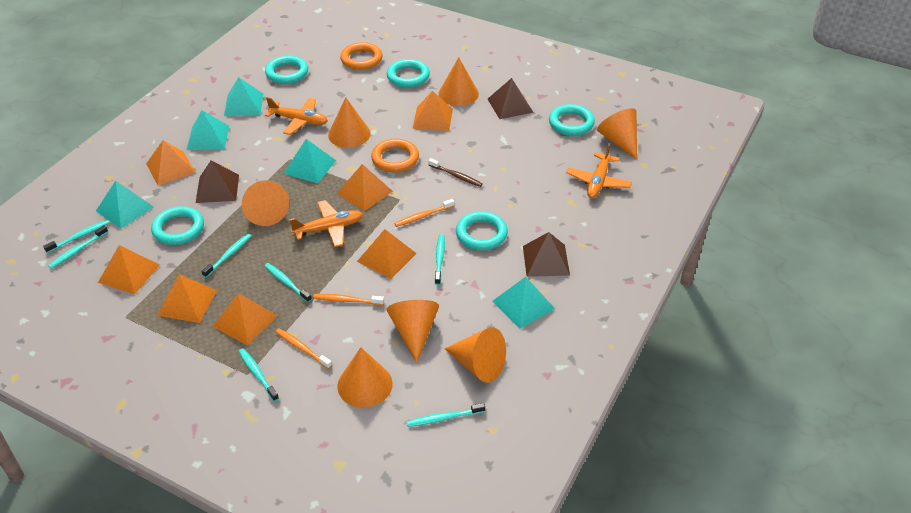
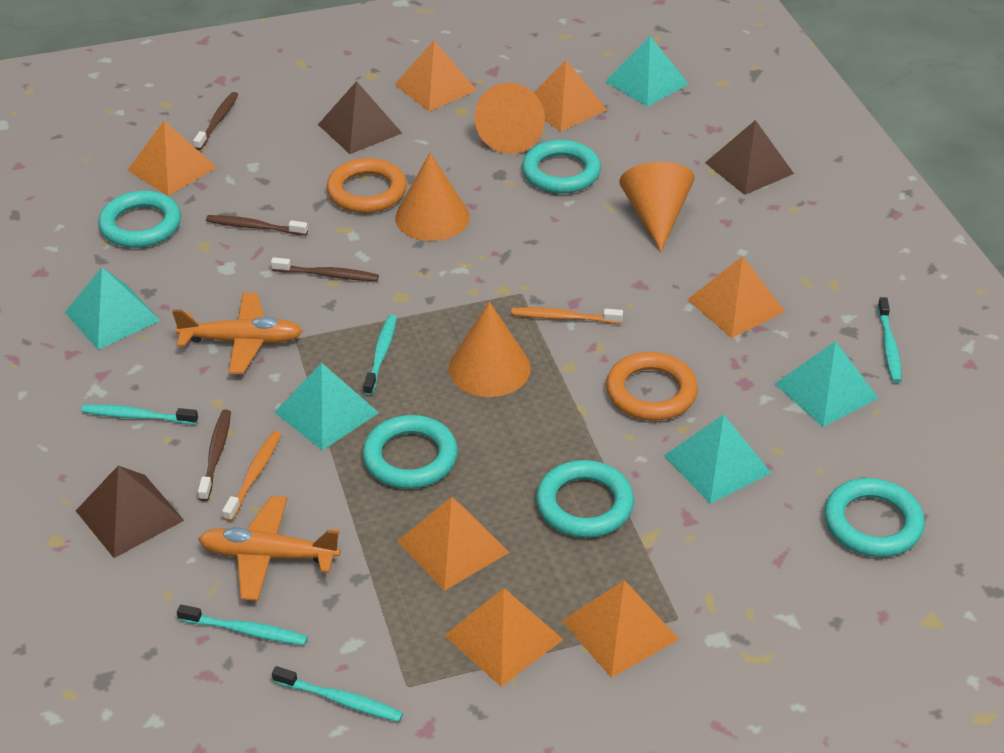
brown toothbrush: [428,158,483,187] = 1 -> [193,92,239,150] [198,410,231,501] [206,215,308,236] [271,257,379,281] = 4
orange cone: [242,180,289,226] [328,97,371,148] [337,347,393,408] [386,300,439,363] [439,57,479,106] [444,327,506,383] [597,108,637,160] = 7 -> [395,153,470,241] [449,302,531,397] [474,83,545,154] [619,162,695,252] = 4
orange plane: [265,97,328,135] [289,200,363,247] [566,143,632,198] = 3 -> [172,293,302,374] [198,496,341,601] = 2
orange toothbrush: [276,328,332,369] [313,294,384,305] [394,199,454,227] = 3 -> [222,431,281,522] [511,307,623,324] = 2
turquoise toothbrush: [43,220,110,253] [48,225,108,269] [202,234,251,278] [238,348,279,401] [264,263,312,303] [407,403,485,427] [435,234,445,285] = 7 -> [81,404,198,424] [177,605,308,645] [272,666,403,722] [363,315,397,396] [878,297,902,383] = 5

